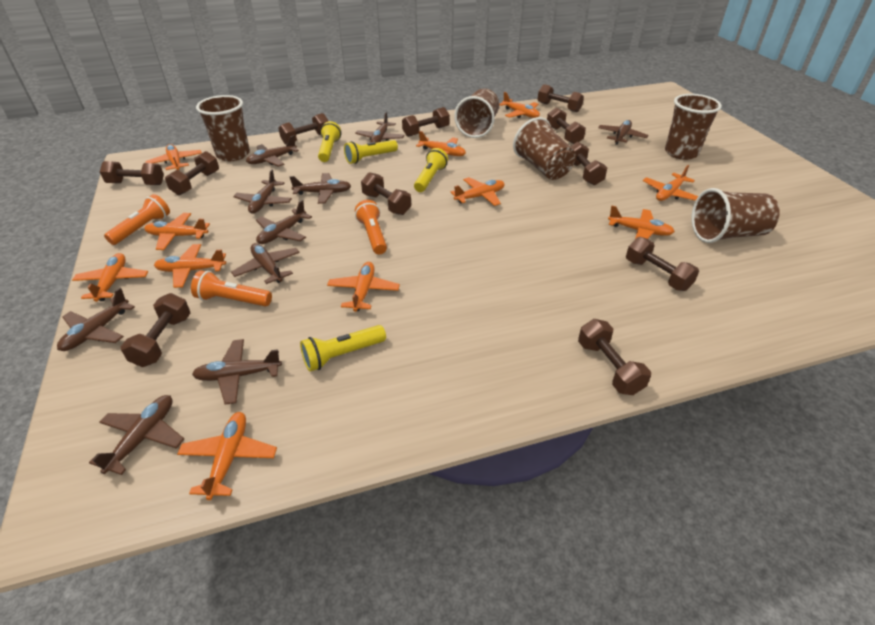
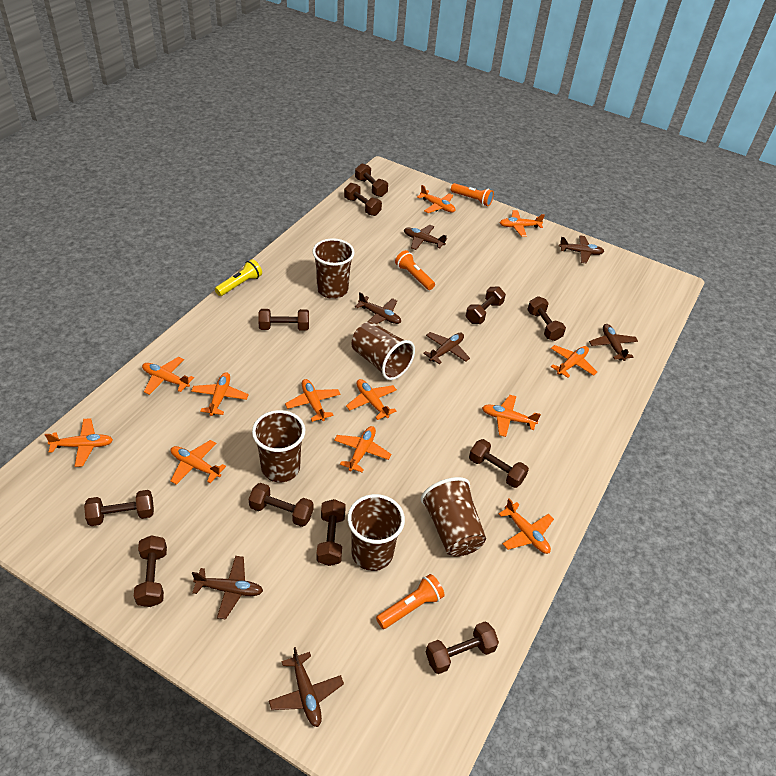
brown plane: [57,288,135,351] [89,395,184,475] [192,339,282,405] [231,243,300,284] [233,169,292,214] [246,135,299,167] [256,200,312,244] [290,173,351,204] [355,112,405,143] [598,120,648,145] = 10 -> [192,556,263,620] [269,647,344,727] [355,292,401,324] [404,225,447,250] [423,332,470,364] [559,235,605,264] [589,324,638,361] = 7
orange plane: [72,253,148,302] [144,213,210,250] [145,144,202,171] [154,244,226,288] [177,412,277,500] [327,262,400,312] [416,131,466,156] [451,177,504,206] [499,92,540,118] [608,205,675,239] [643,165,698,201] = 11 -> [45,418,113,467] [142,357,194,395] [170,440,226,485] [191,372,249,416] [285,379,341,422] [334,426,391,472] [346,379,397,420] [417,185,456,213] [482,395,541,437] [499,498,554,554] [500,210,545,237] [551,345,597,378] = 12
yellow flashlight: [300,325,386,371] [318,121,341,162] [344,140,398,164] [414,148,448,192] = 4 -> [215,259,262,296] = 1

